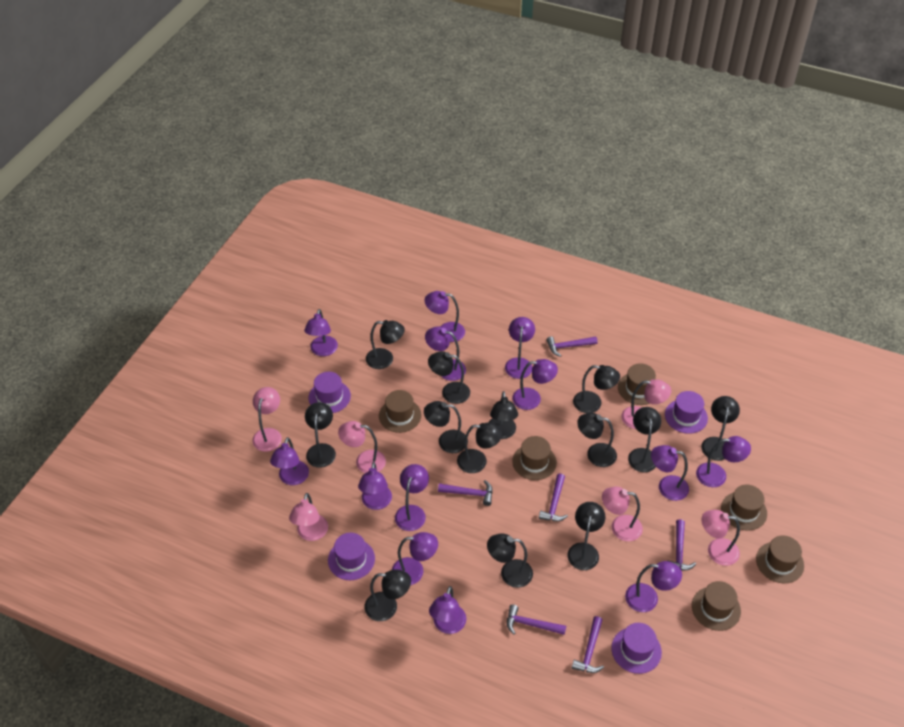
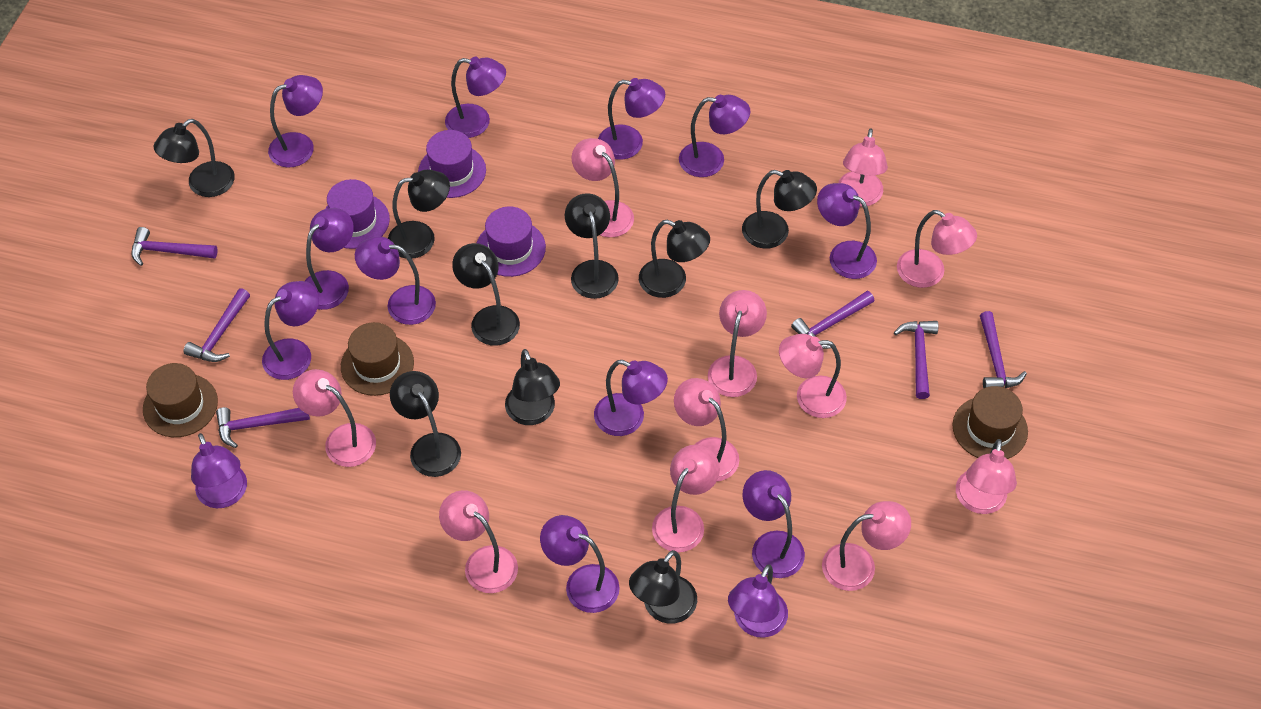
black lamp: [305,402,336,468] [364,570,411,621] [366,320,405,369] [424,401,468,453] [428,351,470,404] [457,422,503,473] [487,533,533,588] [489,391,518,439] [567,502,606,570] [573,365,620,413] [577,413,617,467] [628,407,661,472] [701,396,740,461] = 13 -> [154,119,235,197] [388,170,450,259] [390,371,461,477] [452,243,520,346] [505,349,560,425] [565,193,619,299] [629,550,697,624] [639,220,710,298] [742,170,817,249] = 9
brown hat: [379,390,422,433] [512,436,557,480] [618,363,656,405] [692,581,741,631] [721,485,767,531] [756,535,804,583] = 6 -> [143,363,218,437] [341,322,414,396] [953,386,1028,459] = 3
pink lamp: [252,387,282,452] [289,493,328,541] [338,421,386,473] [602,487,643,541] [621,379,671,429] [701,510,740,566] = 6 -> [293,369,376,467] [439,490,518,593] [572,138,634,237] [652,445,720,552] [674,378,739,481] [708,290,767,397] [779,334,847,418] [822,501,911,591] [838,128,888,207] [897,210,977,288] [956,439,1017,514] = 11
purple hat: [309,372,351,413] [328,533,375,580] [611,623,662,674] [665,391,708,434] = 4 -> [325,179,390,249] [418,130,486,198] [477,207,546,277] = 3

